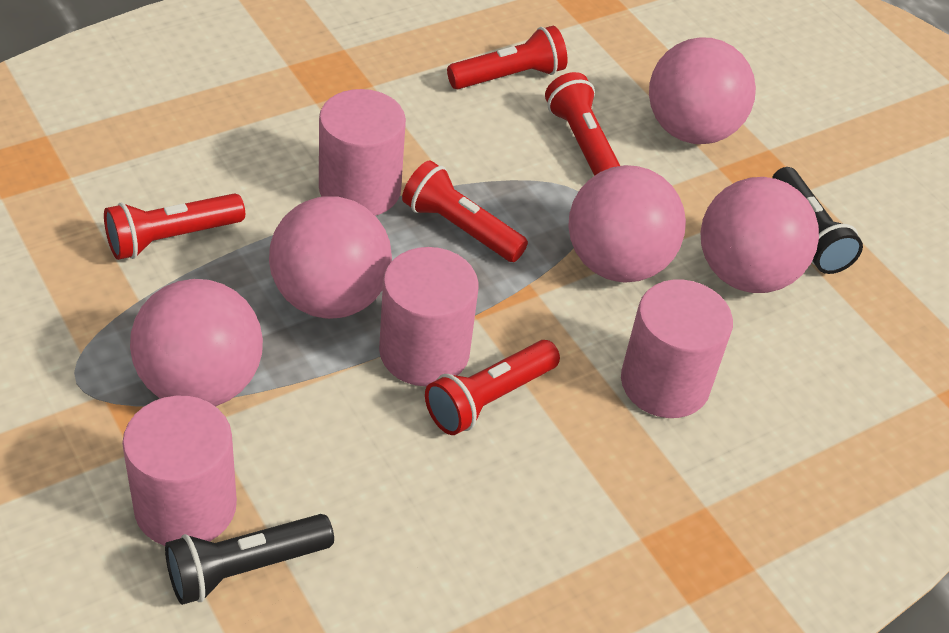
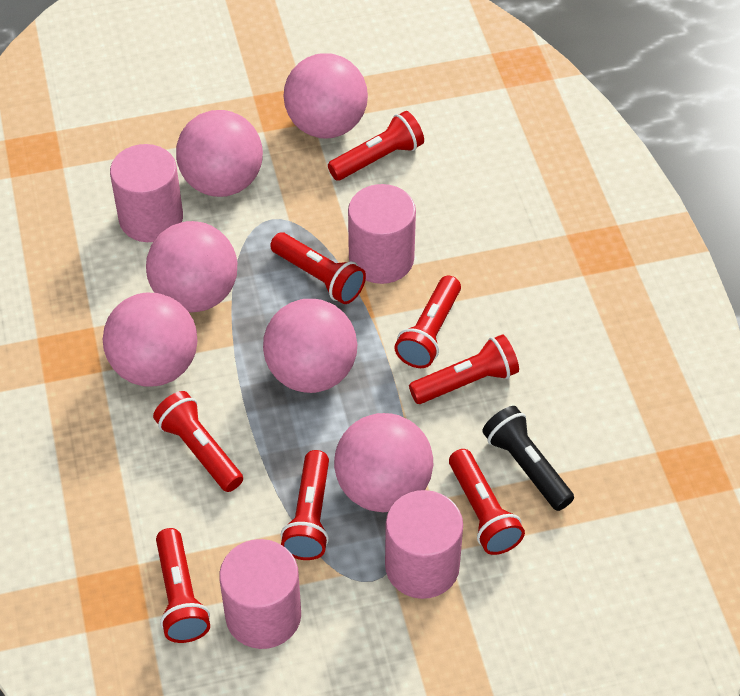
black flashlight: [165,514,334,605] [772,167,863,274] = 2 -> [482,406,574,511] = 1
pink ball: [130,279,263,406] [269,196,392,319] [568,165,686,282] [649,37,756,144] [700,177,819,293] = 5 -> [103,293,197,387] [146,221,237,312] [176,110,263,197] [263,299,357,393] [284,53,368,138] [334,413,433,512] = 6
red flashlight: [104,193,245,260] [402,161,528,262] [425,340,560,435] [447,26,567,89] [545,72,620,176] = 5 -> [153,391,243,492] [156,528,210,643] [270,232,366,304] [281,450,329,560] [328,111,424,181] [394,276,461,368] [409,334,519,404] [449,449,525,555] = 8

